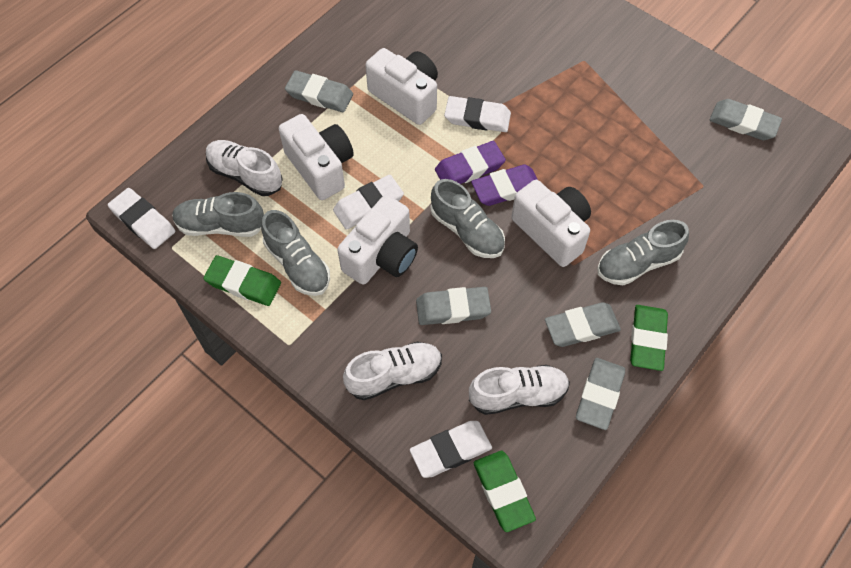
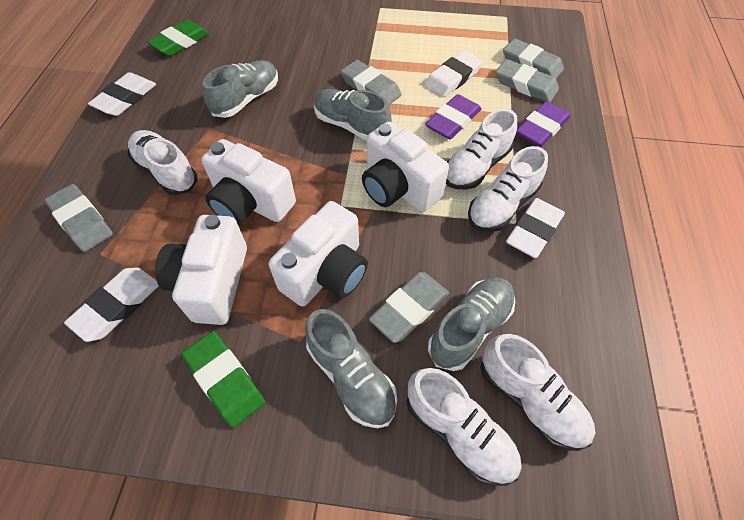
green eraser: [203,255,281,306] [473,451,536,532] [630,305,668,371] = 3 -> [147,20,210,56] [182,331,265,428] = 2
white shoe: [206,140,282,196] [343,342,442,400] [469,365,570,415] = 3 -> [128,130,198,195] [406,368,521,486] [446,109,517,190] [468,146,548,232] [480,334,595,451] = 5

